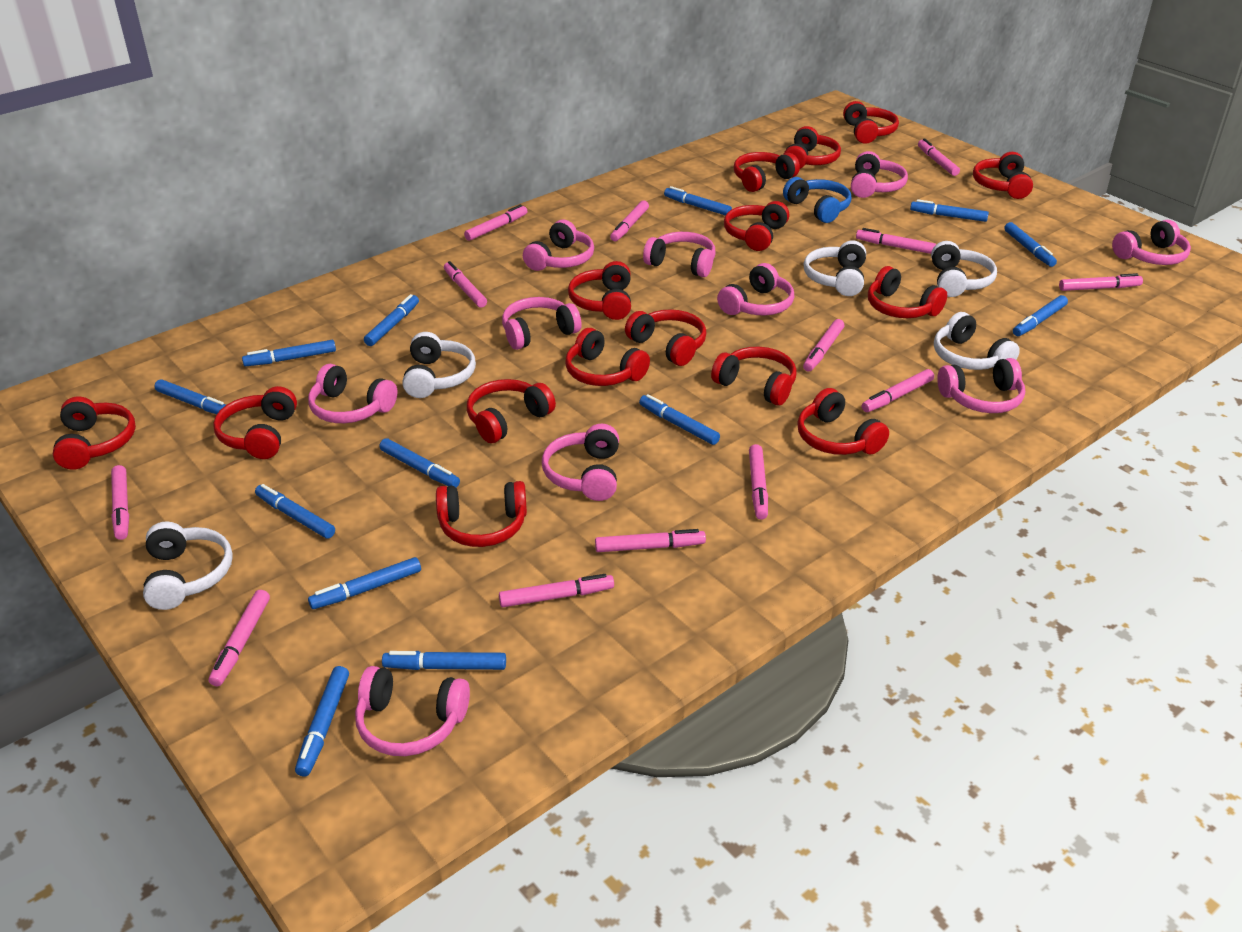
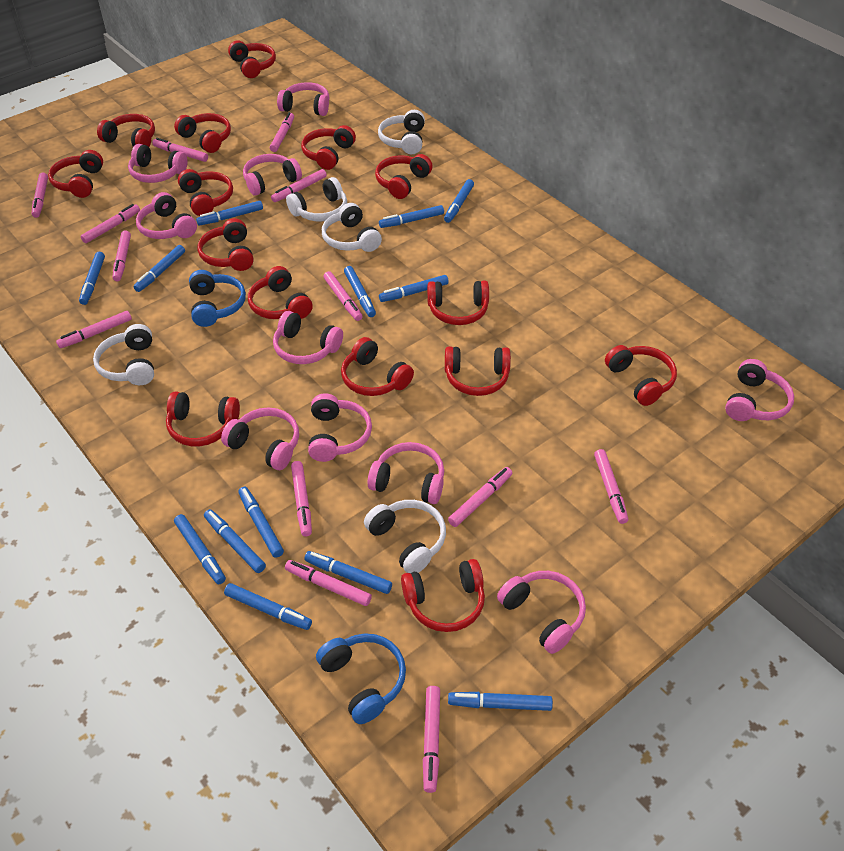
blue headphones: [783,177,851,223] = 1 -> [189,270,246,327] [316,633,406,724] = 2

